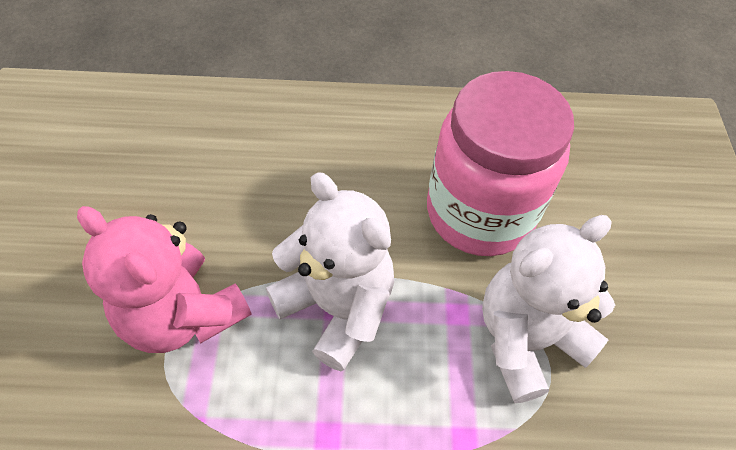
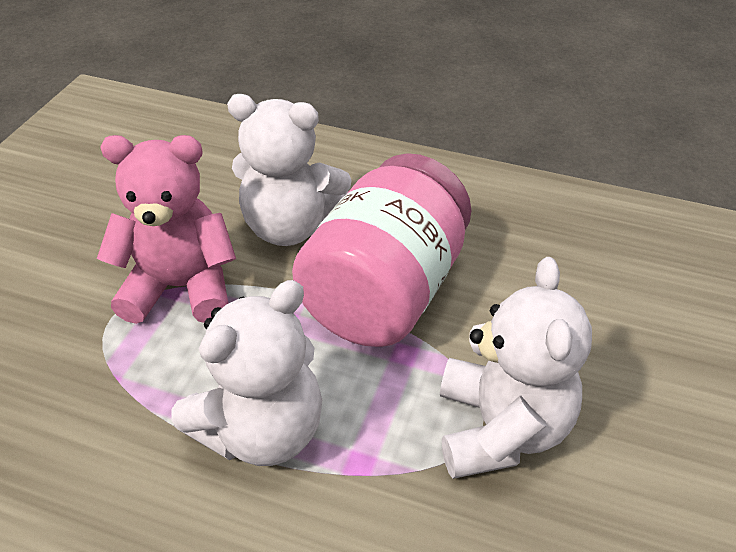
white teddy bear: [266,172,394,371] [482,215,615,403] = 2 -> [171,280,322,466] [227,94,351,246] [440,257,592,479] = 3

